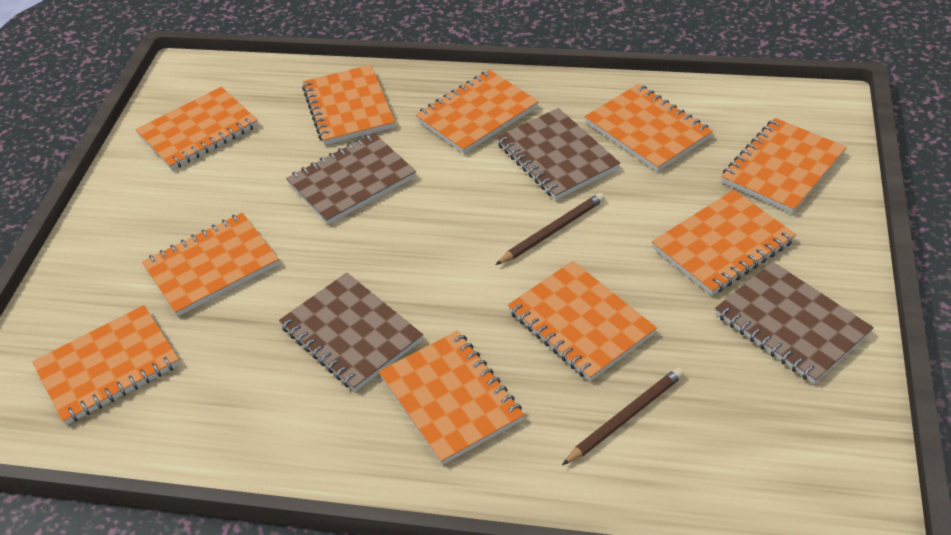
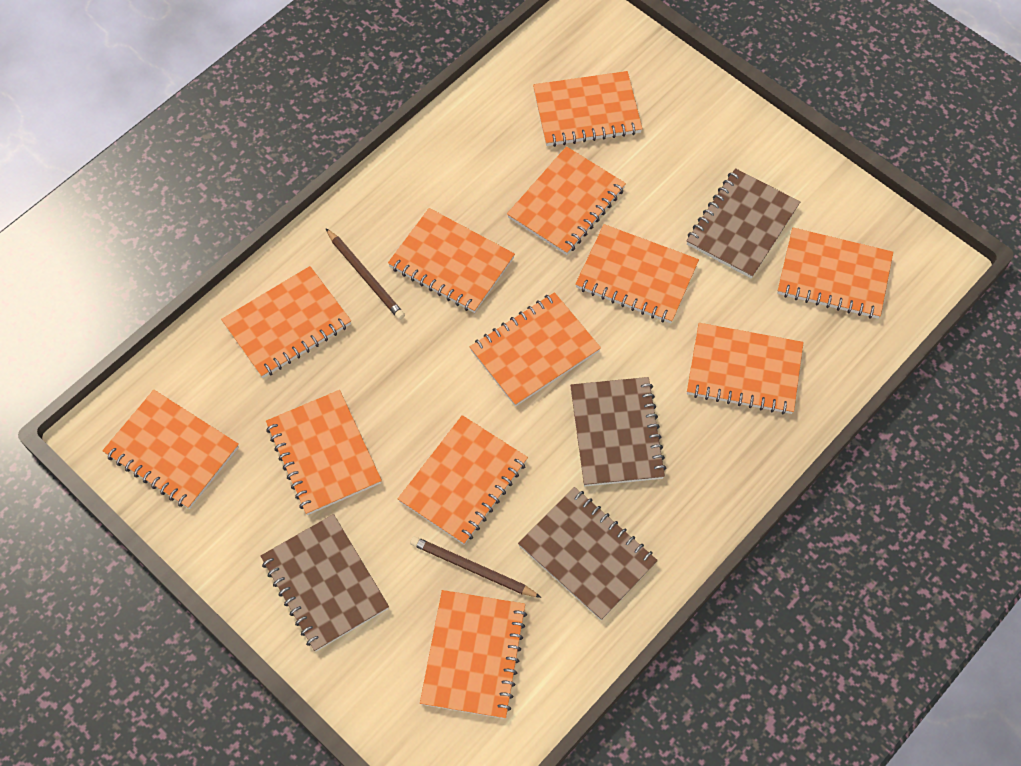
orange notebook: [32,305,180,425] [136,87,258,170] [142,213,279,316] [302,65,395,145] [379,331,524,465] [415,70,539,154] [508,261,657,381] [584,84,713,172] [652,190,796,295] [721,118,847,214] = 10 -> [102,390,239,509] [221,266,351,378] [266,390,382,515] [388,208,515,313] [398,415,528,545] [420,590,527,719] [470,292,601,406] [507,146,626,255] [533,71,642,147] [575,224,699,323] [687,323,804,415] [777,227,893,319] = 12

